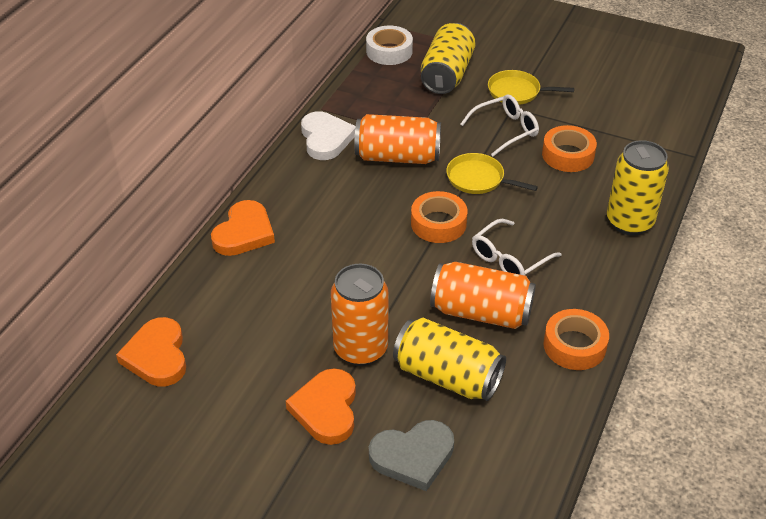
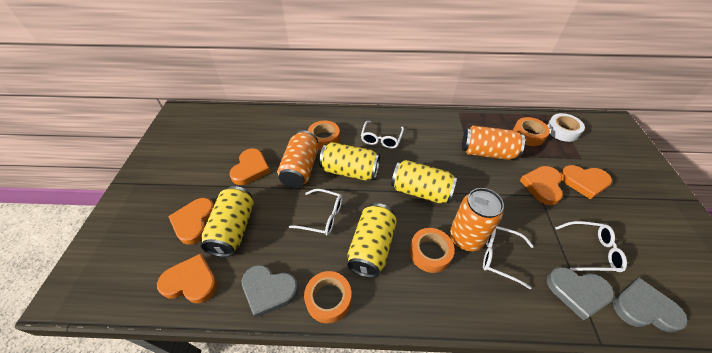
grey heart: [369,420,454,491] = 1 -> [242,265,299,318] [547,267,614,320] [613,278,688,332] = 3
orange heart: [116,317,186,387] [211,200,275,256] [286,368,356,445] = 3 -> [157,253,218,303] [168,198,214,245] [229,148,270,185] [520,166,563,205] [560,165,612,200] = 5
orange tape: [411,191,468,243] [542,125,597,172] [544,309,609,370] = 3 -> [304,271,352,323] [308,120,340,150] [409,228,455,273] [513,117,550,146] = 4
white glasses: [461,94,539,157] [472,219,561,275] = 2 -> [289,189,342,235] [361,121,404,149] [483,226,534,289] [555,221,627,272] = 4
white heart: [301,111,356,160] = 1 -> none = 0
yellow can: [393,318,506,401] [421,23,476,94] [607,140,669,236] = 3 -> [200,186,254,257] [319,142,380,181] [347,203,397,278] [391,160,457,203] = 4
yellow pan: [446,153,538,194] [488,70,574,105] = 2 -> none = 0

